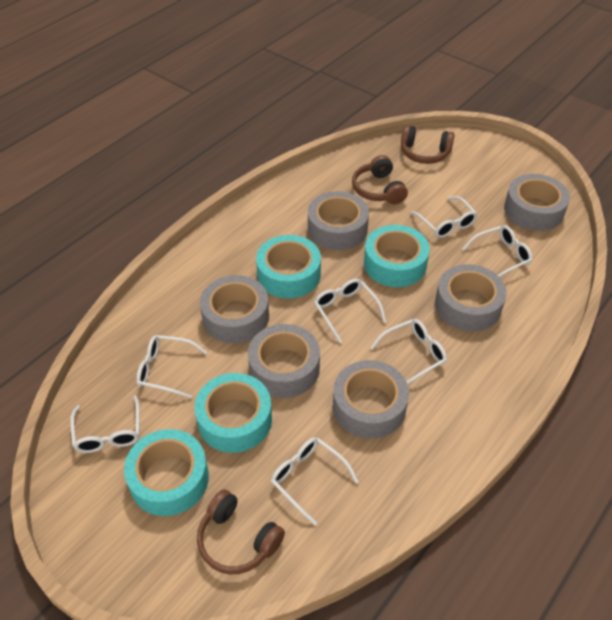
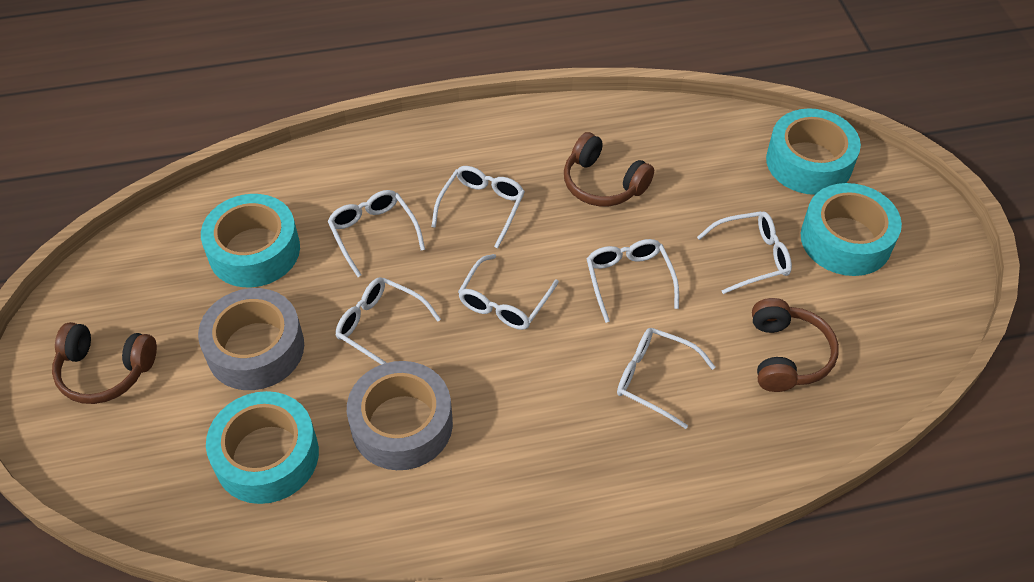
grey tape: [200,275,269,343] [248,324,320,398] [308,191,369,250] [333,360,409,439] [435,264,507,331] [504,174,570,231] = 6 -> [198,288,304,390] [347,361,453,470] = 2

